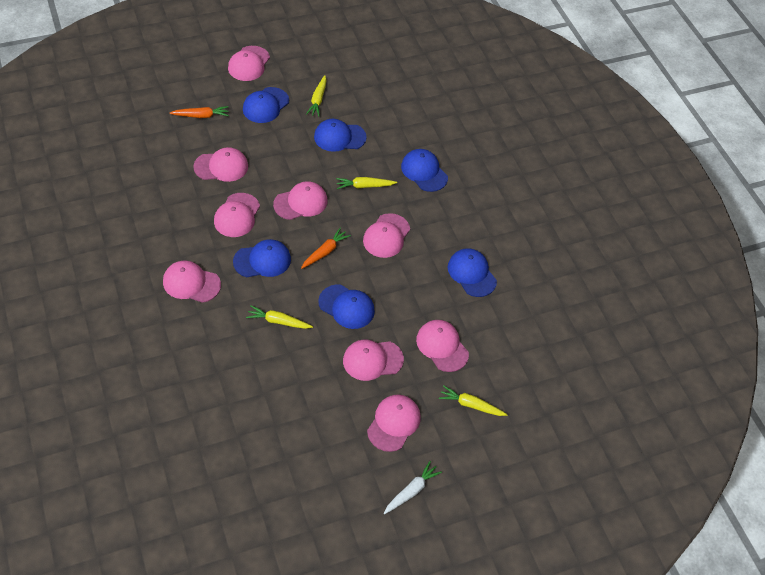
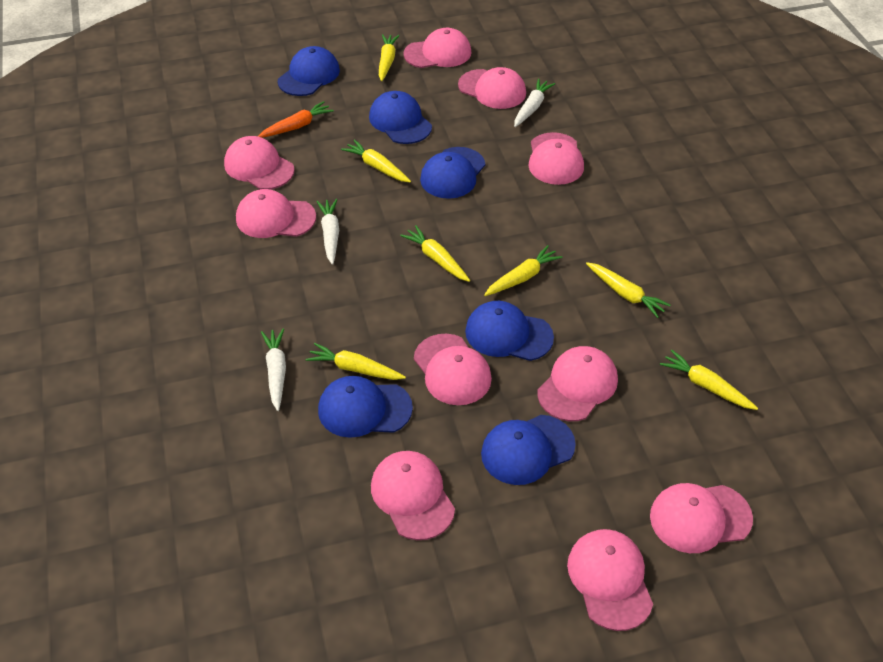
orange carrot: [169,106,229,118] [301,228,351,269] = 2 -> [258,101,334,138] = 1
pink cap: [163,261,221,303] [193,147,248,182] [214,193,260,237] [228,46,270,81] [273,181,327,220] [343,340,404,381] [363,213,410,258] [367,395,421,452] [416,320,469,372] = 9 -> [224,136,295,189] [236,189,316,238] [371,451,455,540] [403,28,472,68] [414,334,492,405] [458,67,526,109] [529,132,584,185] [537,346,618,421] [567,529,653,631] [650,483,753,553] = 10
white carrot: [384,461,442,514] = 1 -> [261,328,286,411] [316,199,339,265] [514,79,555,127] = 3
yellow carrot: [246,305,313,329] [306,75,327,116] [336,177,397,189] [439,385,508,416] = 4 -> [306,343,406,380] [341,139,411,182] [379,34,399,81] [400,225,470,282] [484,245,563,296] [586,262,671,318] [660,350,758,410] = 7

